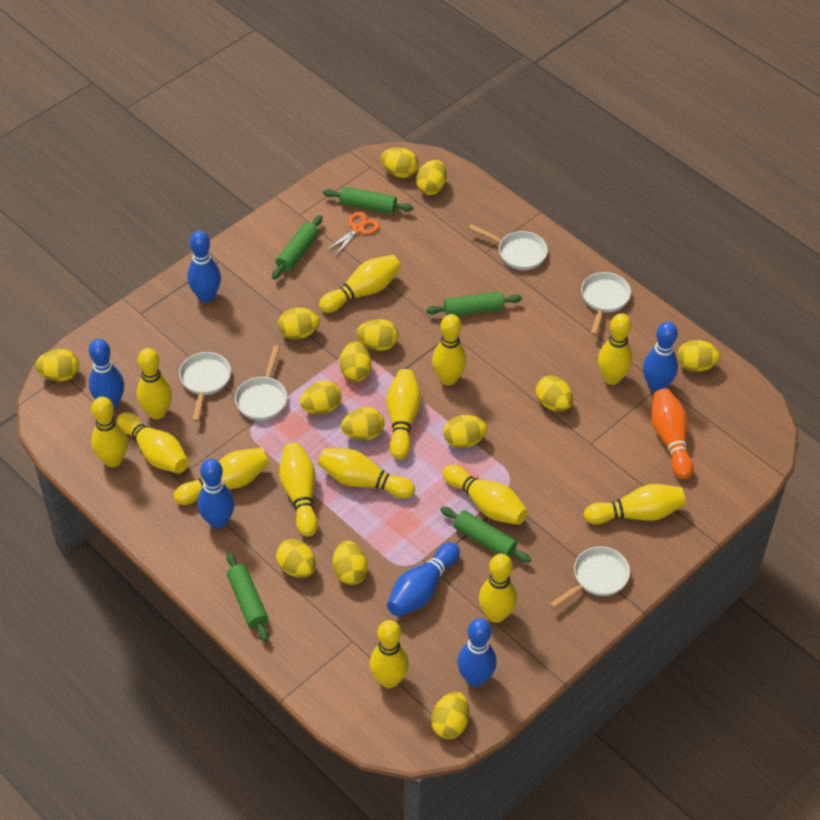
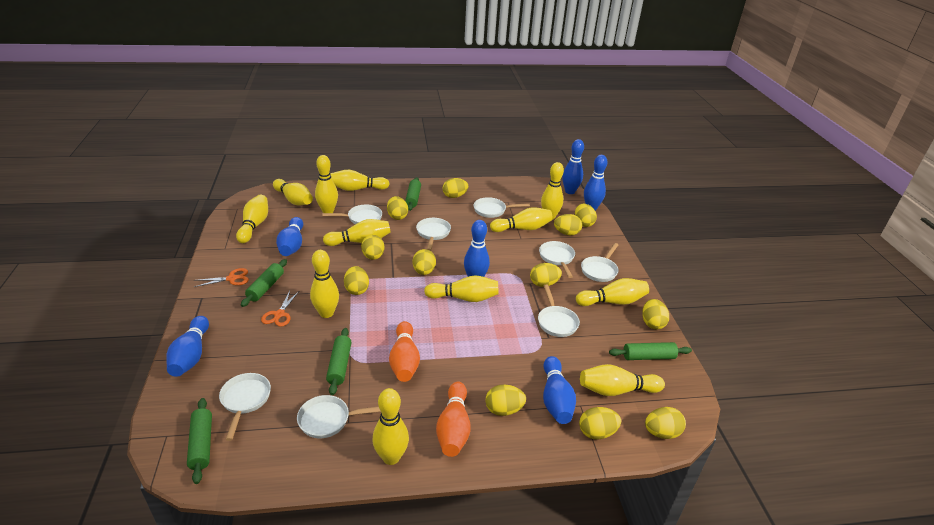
orange bowling pin: [651,389,694,479] = 1 -> [389,321,420,382] [436,382,471,457] = 2
orange scissors: [327,212,380,257] = 1 -> [194,268,249,287] [261,291,299,327] = 2
white pan: [179,352,231,422] [235,345,287,421] [468,224,548,270] [550,546,630,609] [581,272,631,335] = 5 -> [219,373,271,441] [297,395,381,438] [322,205,382,224] [416,218,451,251] [473,197,530,218] [538,285,580,337] [539,241,575,278] [581,243,619,282] = 8
yellow bowling pin: [91,396,128,468] [117,412,189,473] [137,348,172,419] [174,448,269,505] [279,443,318,537] [318,448,415,499] [319,255,401,313] [370,620,409,688] [386,369,421,460] [432,314,467,386] [443,465,528,525] [479,554,517,623] [584,484,686,524] [598,313,633,385] = 14 -> [236,195,268,243] [273,179,313,205] [310,250,339,318] [315,155,338,213] [323,219,391,246] [330,170,389,191] [372,388,409,465] [424,275,499,302] [490,207,553,232] [541,162,564,220] [576,278,649,306] [580,364,665,396] = 12
yellow egg: [35,349,79,381] [276,539,316,578] [278,308,320,340] [300,381,341,414] [333,541,368,585] [340,342,372,382] [341,407,384,440] [356,319,398,351] [380,147,419,178] [416,160,447,195] [431,692,469,739] [444,415,487,448] [536,375,573,412] [677,340,720,372] = 14 -> [344,266,369,295] [361,235,385,260] [387,196,408,220] [413,249,436,275] [443,178,469,198] [485,384,526,416] [530,263,562,287] [554,214,582,235] [575,203,597,227] [579,407,621,440] [642,299,669,329] [645,407,686,439] = 12

